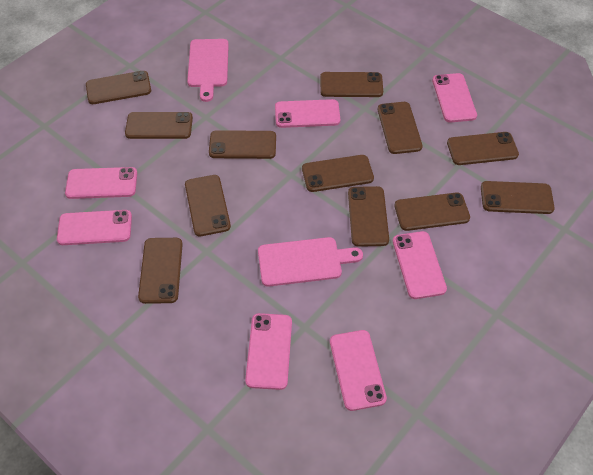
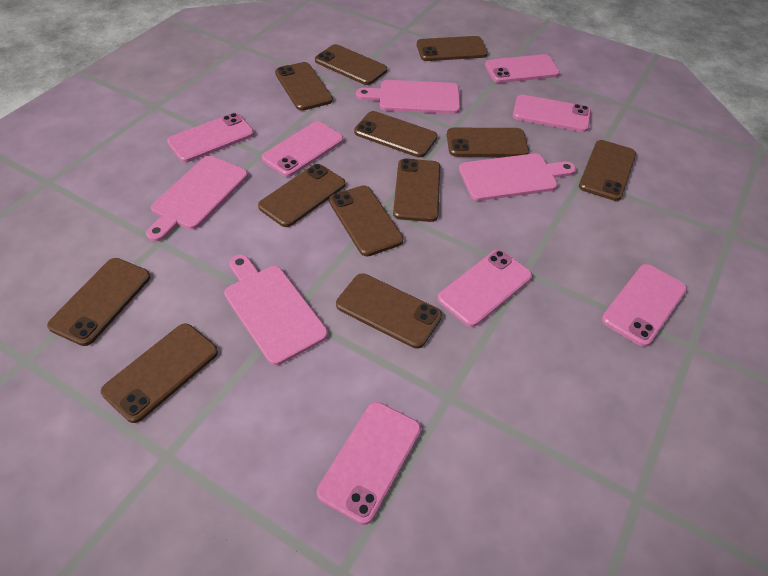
pink cutting board: [187,39,229,102] [258,237,363,287] = 2 -> [146,156,248,242] [224,255,328,365] [356,80,460,114] [459,154,576,201] = 4

